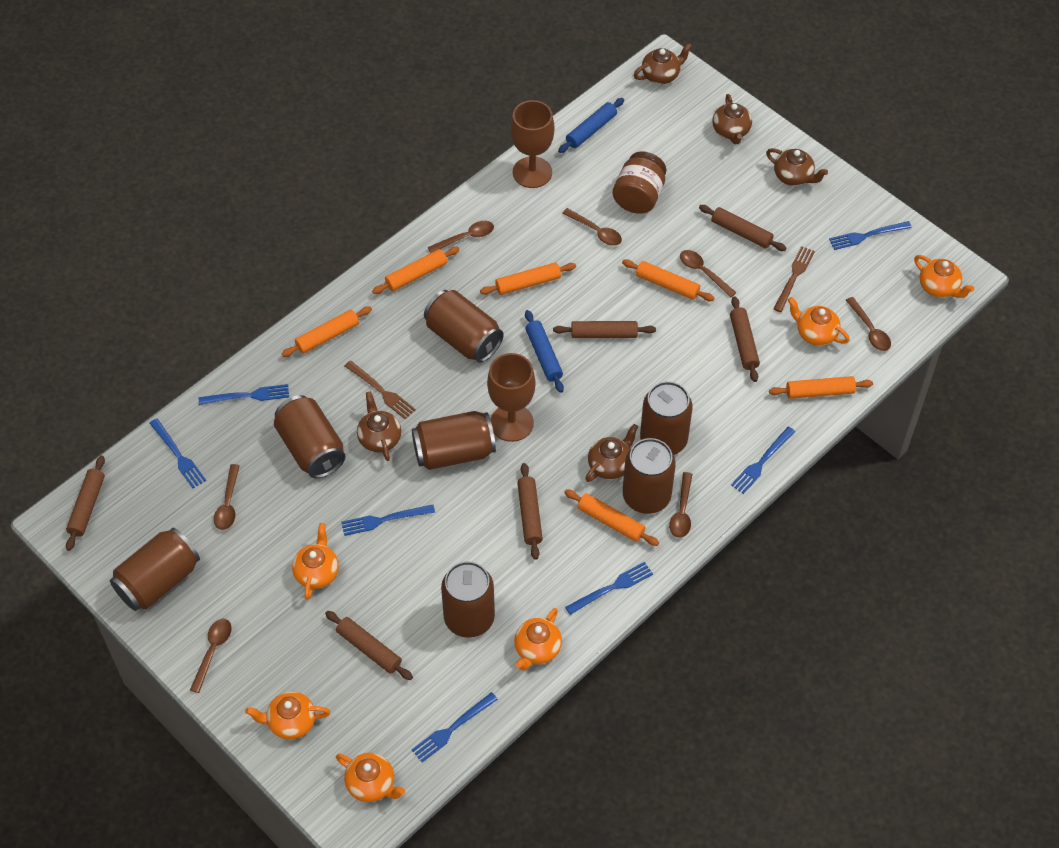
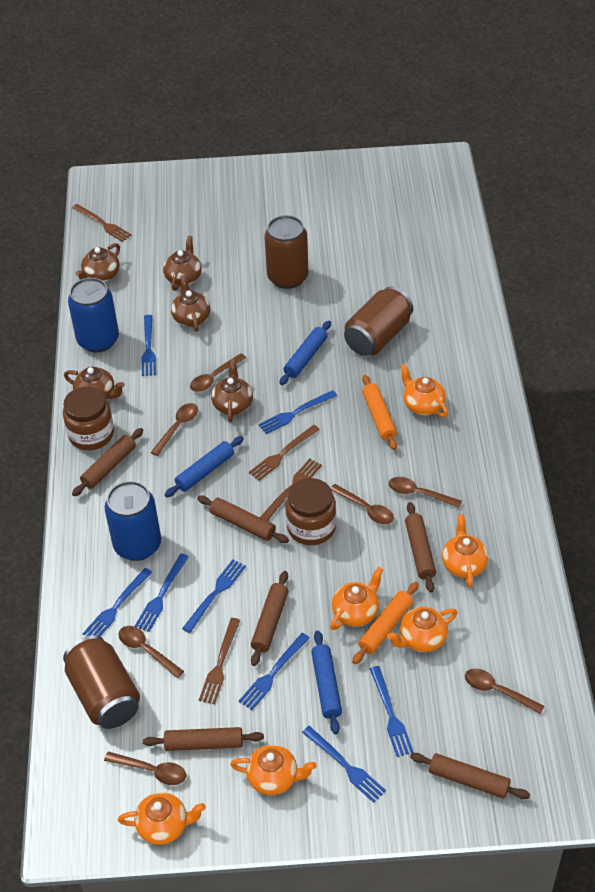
blue can: none = 0 -> [68,278,119,353] [105,481,161,561] = 2
blue fork: [150,418,206,488] [199,384,289,405] [341,505,435,536] [412,692,498,762] [565,562,653,615] [731,427,795,494] [829,221,912,250] = 7 -> [82,568,152,636] [135,553,189,632] [142,315,156,376] [182,559,246,633] [239,633,310,710] [259,390,337,434] [302,726,386,803] [370,666,414,757] = 8
blue rolling pin: [525,310,564,393] [558,98,624,153] = 2 -> [164,436,244,497] [279,321,331,385] [311,631,342,734] = 3
brown can: [110,527,200,611] [274,395,346,478] [412,411,496,470] [424,290,504,363] [441,561,495,638] [623,438,676,514] [640,381,693,455] = 7 -> [63,635,140,729] [264,215,308,289] [344,286,413,356] = 3
brown fork: [344,360,416,419] [774,246,815,312] = 2 -> [72,204,132,242] [199,618,240,704] [249,425,320,481] [260,459,322,521] = 4
brown goblet: [487,353,536,442] [511,100,554,188] = 2 -> none = 0
brown jar: [613,151,666,214] = 1 -> [63,387,114,450] [286,478,336,545] = 2
orange rolling pin: [282,307,372,357] [372,247,460,294] [480,262,576,295] [564,490,659,546] [622,259,715,301] [769,376,873,399] = 6 -> [352,582,419,664] [362,375,397,450] = 2

